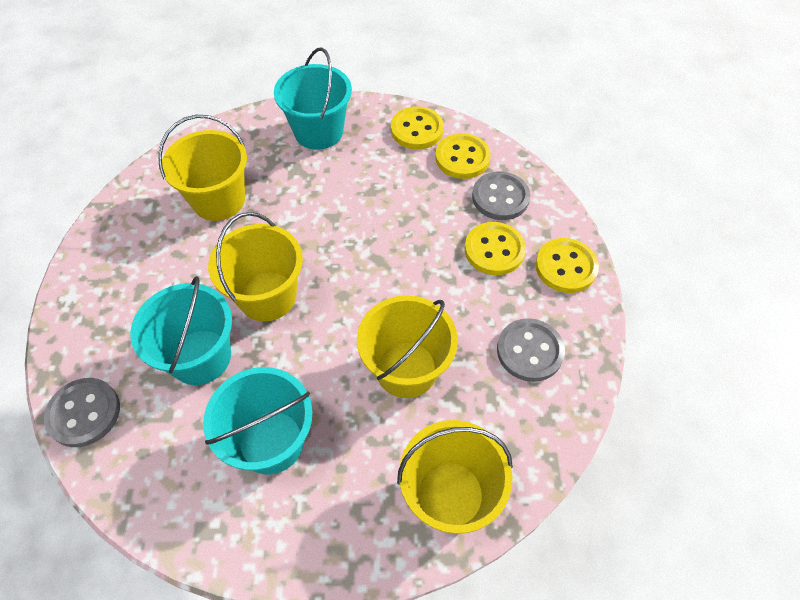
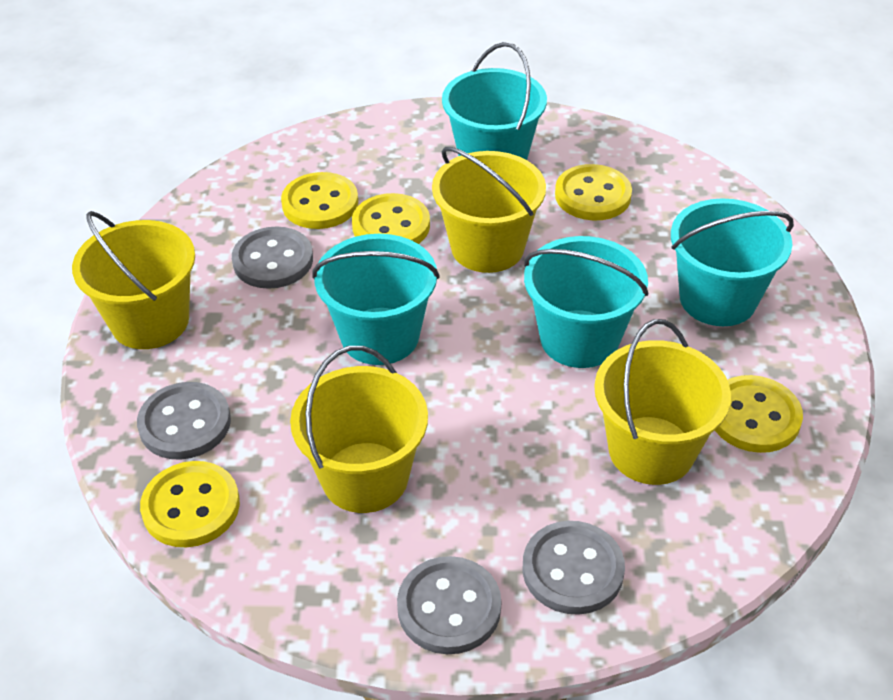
grey button: [44,378,120,447] [472,171,530,220] [497,318,565,382] = 3 -> [137,382,231,460] [232,226,313,289] [397,556,501,654] [522,521,625,615] = 4
turquoise bucket: [130,276,232,385] [203,367,312,474] [274,48,352,150] = 3 -> [312,234,440,365] [442,42,547,160] [524,236,649,368] [671,198,794,326] = 4
yellow button: [391,106,444,149] [435,133,491,179] [465,222,526,275] [535,238,599,293] = 4 -> [140,461,240,547] [281,172,358,229] [352,193,430,244] [555,164,632,220] [715,375,803,453] = 5

